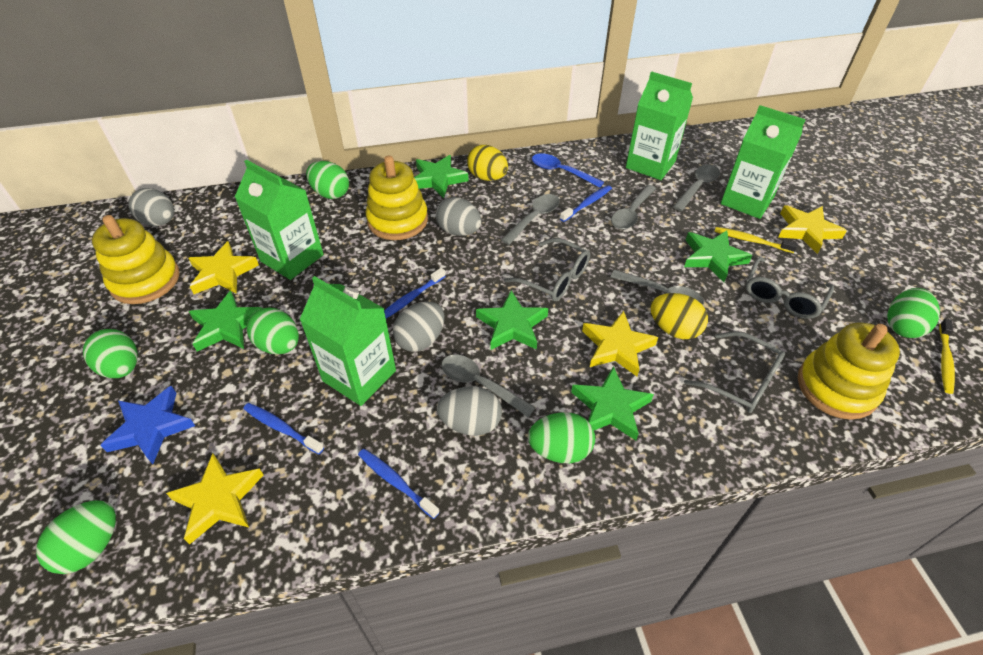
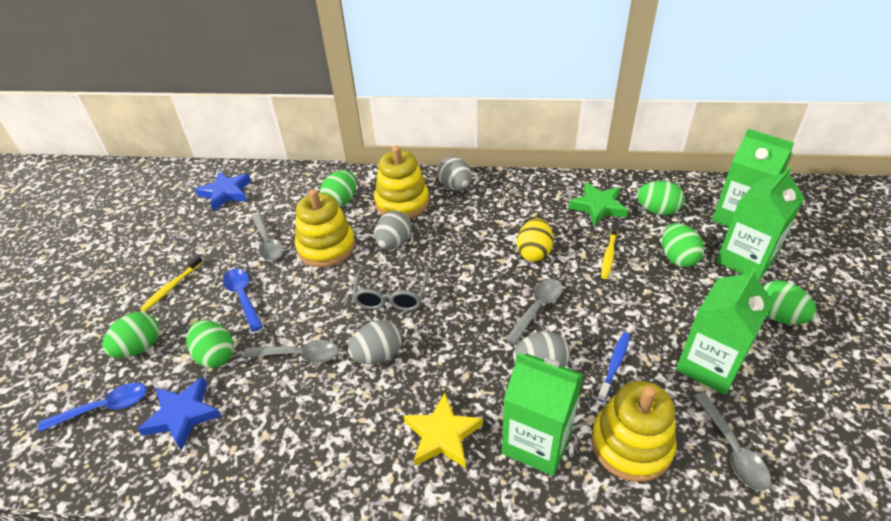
blue spoon: [532,153,604,188] = 1 -> [38,383,146,432] [223,268,263,332] = 2
blue star: [100,386,195,464] = 1 -> [137,377,221,450] [195,171,251,211] = 2
blue toothbrush: [243,403,324,454] [358,449,439,519] [384,268,446,318] [560,185,612,222] = 4 -> [597,332,630,402] = 1
green star: [189,290,263,351] [414,155,469,198] [476,290,548,350] [571,366,654,440] [684,231,752,282] = 5 -> [568,182,628,226] = 1
grey glasses: [504,238,590,301] [684,331,785,413] [746,257,834,319] = 3 -> [352,267,429,311] = 1
grey spoon: [441,355,536,417] [501,194,560,245] [611,185,656,230] [611,270,704,305] [673,165,720,211] = 5 -> [243,340,338,363] [252,213,283,261] [505,279,563,345] [694,393,771,491] = 4
yellow egg: [467,145,508,181] [651,293,708,339] = 2 -> [517,218,554,262] = 1
yellow star: [166,453,263,544] [188,241,259,294] [582,311,658,376] [778,205,847,254] = 4 -> [404,393,483,468] = 1

